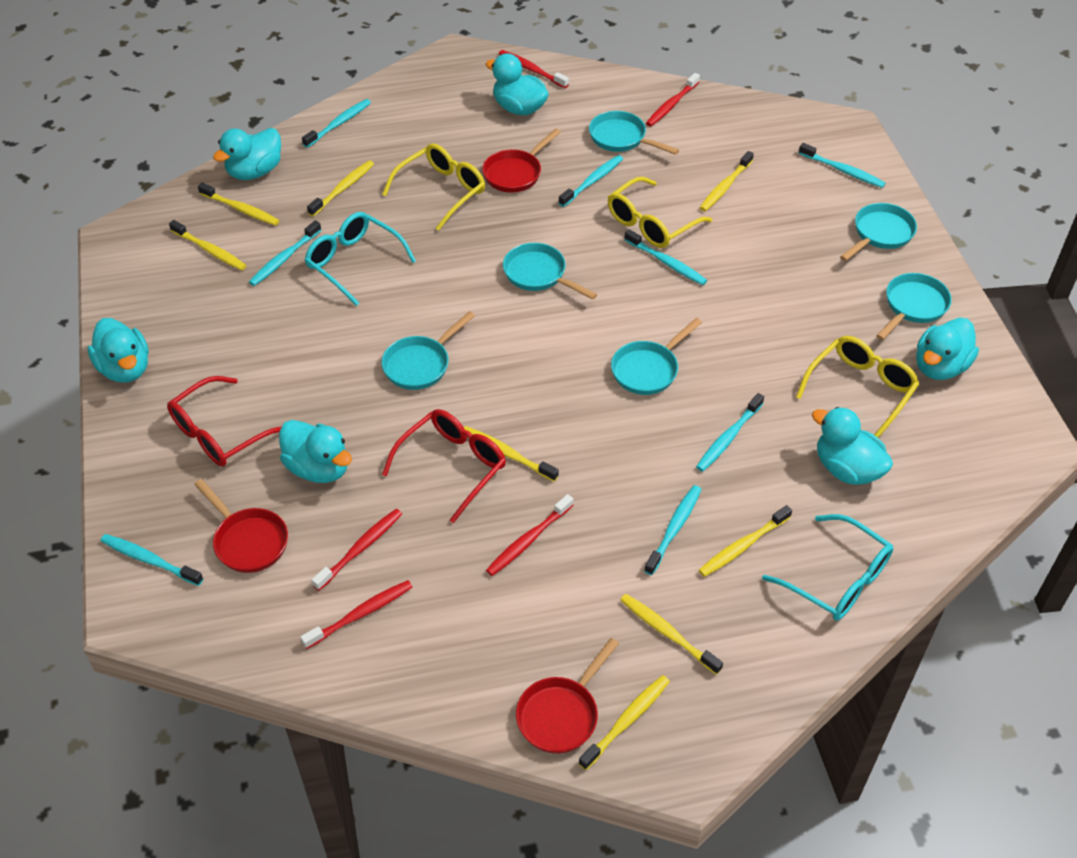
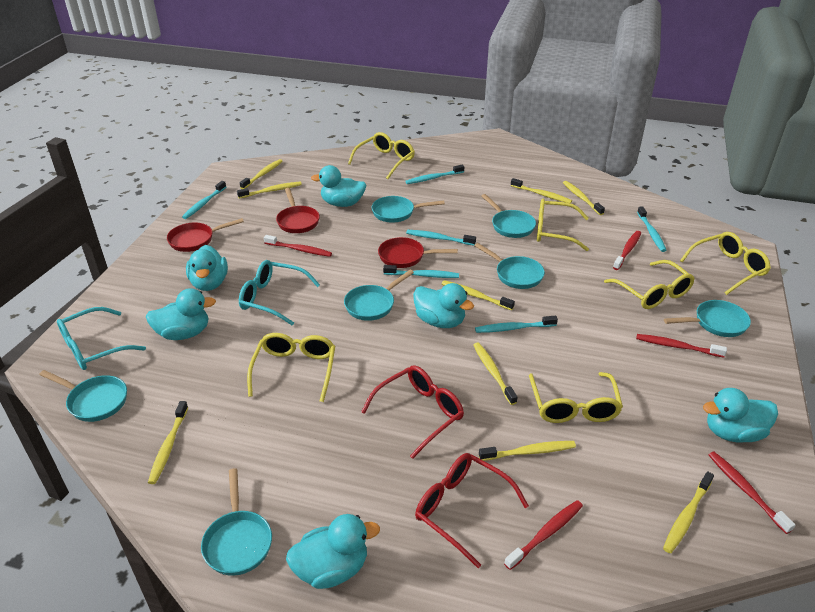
turquoise pan: [382,311,475,390] [503,243,597,300] [589,111,679,155] [611,318,702,395] [840,203,917,261] [876,273,952,340] = 6 -> [39,370,127,422] [201,468,272,576] [344,270,414,321] [372,196,445,223] [474,243,545,289] [481,194,536,238] [664,300,751,337] = 7
turquoise toothbrush: [101,534,203,586] [249,220,321,286] [302,99,371,148] [559,155,623,207] [624,229,707,285] [644,485,702,575] [696,393,764,472] [799,143,886,188] = 8 -> [182,181,226,219] [383,265,459,278] [405,165,464,184] [406,230,476,245] [475,316,558,333] [637,206,667,252] = 6
yellow glasses: [382,144,485,231] [608,177,712,248] [796,336,919,438] = 3 -> [247,333,335,402] [348,132,415,179] [529,372,623,423] [537,199,589,251] [604,260,695,309] [680,232,771,295] = 6
yellow toothbrush: [169,220,247,270] [198,183,279,226] [307,161,374,217] [464,426,559,482] [579,675,670,770] [620,594,723,675] [699,505,792,577] [700,151,754,211] = 8 -> [148,401,188,484] [237,182,302,199] [239,159,283,189] [442,280,515,310] [474,342,517,405] [479,441,576,461] [511,178,572,204] [563,181,605,215] [663,471,714,553] = 9

